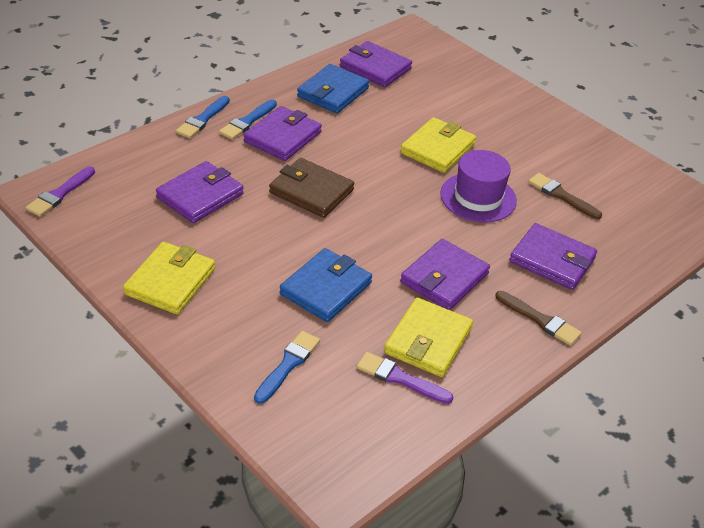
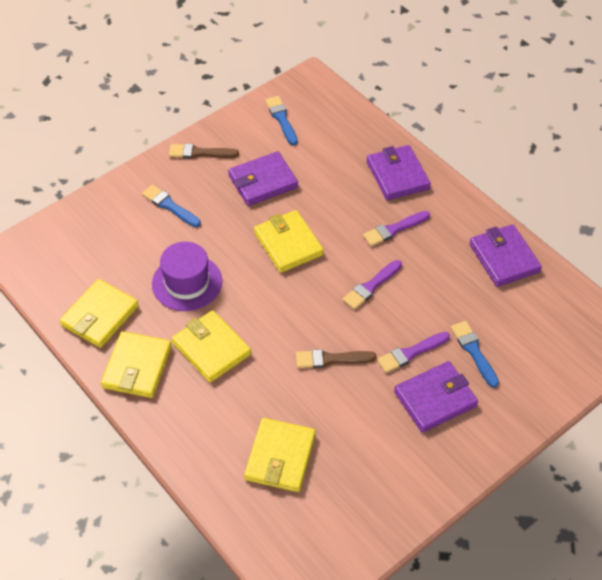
blue wallet: [280,248,372,322] [297,64,370,114] = 2 -> none = 0
brown wallet: [269,158,354,218] = 1 -> none = 0
purple brush: [26,166,95,217] [357,352,453,404] = 2 -> [342,260,402,310] [363,211,430,246] [377,332,450,373] = 3
purple wallet: [156,161,244,223] [243,106,322,161] [340,41,412,87] [400,239,490,310] [509,223,597,290] = 5 -> [228,151,298,206] [367,145,431,200] [394,361,478,433] [469,224,542,287] = 4
yellow wallet: [123,242,215,314] [384,298,473,377] [400,117,476,173] = 3 -> [60,279,139,348] [101,331,172,398] [172,310,251,383] [244,418,316,492] [254,210,324,273] = 5

